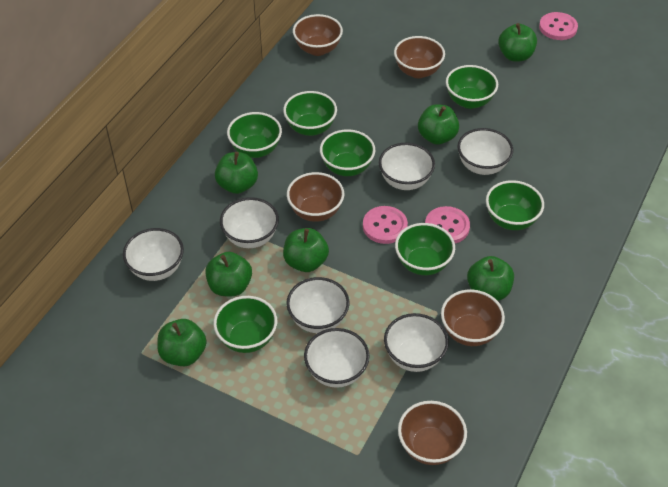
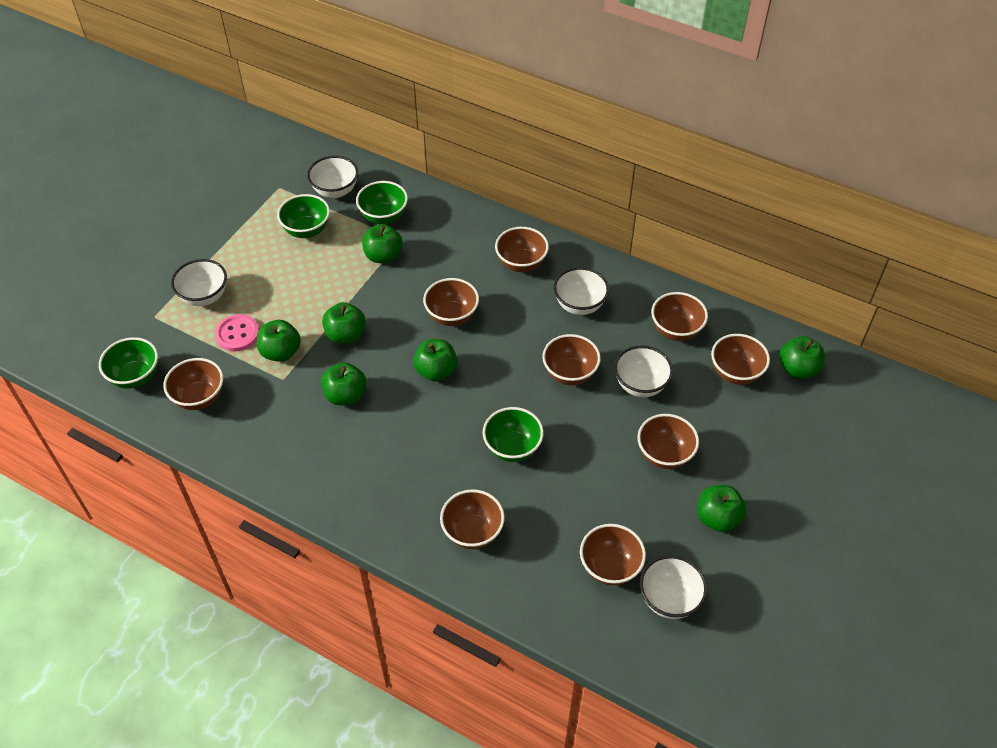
brown bowl: [287,172,344,222] [293,14,343,56] [394,36,445,78] [398,401,467,465] [441,289,505,346] = 5 -> [163,358,223,410] [423,278,479,326] [440,489,505,549] [495,227,549,272] [542,334,601,385] [580,524,646,585] [637,414,699,469] [651,292,708,341] [711,334,770,385] = 9
green bowl: [213,296,277,353] [227,112,282,158] [283,91,337,136] [320,129,375,176] [395,223,455,275] [446,65,498,109] [486,180,544,230] = 7 -> [99,337,158,389] [277,194,330,238] [356,181,408,224] [482,407,544,462] = 4
pink button: [363,206,408,244] [425,206,470,243] [539,12,578,40] = 3 -> [215,314,259,352] = 1
white bowl: [123,228,184,281] [220,197,279,248] [286,277,349,333] [304,328,369,388] [379,143,435,190] [384,313,449,372] [458,128,513,175] = 7 -> [171,259,227,306] [307,156,358,198] [554,267,609,315] [614,345,673,397] [640,555,707,619] = 5

